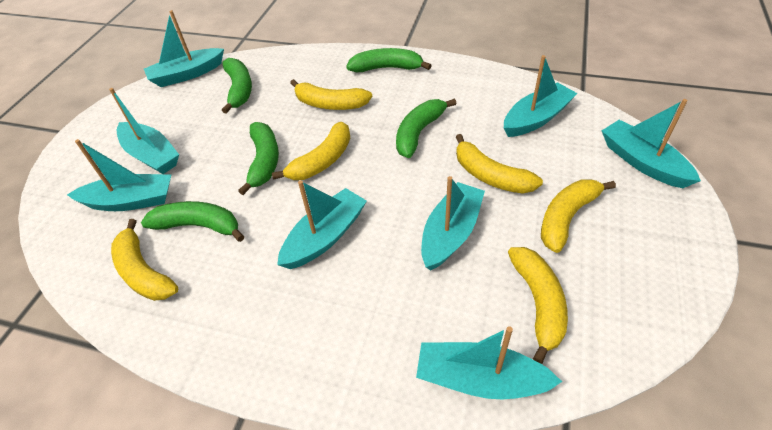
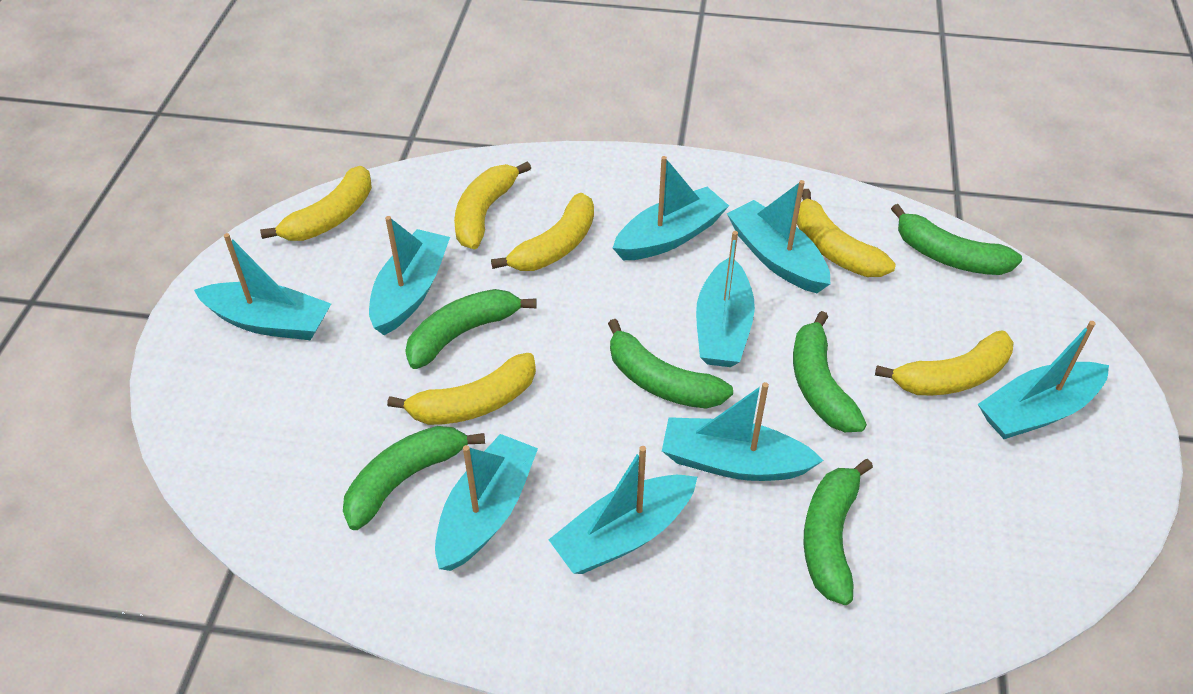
green banana: [141,201,244,242] [222,58,252,114] [238,122,279,195] [346,48,432,72] [396,99,457,158] = 5 -> [343,426,485,530] [405,289,537,369] [608,319,733,409] [793,311,867,432] [804,459,873,605] [891,204,1022,275] = 6
turquoise boat: [67,139,172,211] [109,88,179,174] [144,10,224,87] [277,180,367,269] [416,326,562,399] [421,176,485,271] [504,55,577,137] [602,99,701,188] = 8 -> [194,233,331,340] [369,216,450,335] [435,434,538,571] [548,446,697,574] [613,156,729,260] [662,382,824,481] [696,231,755,367] [727,180,831,293] [978,321,1109,439] = 9

